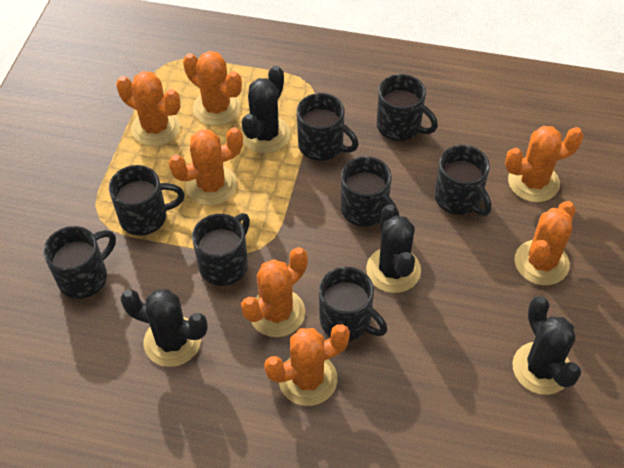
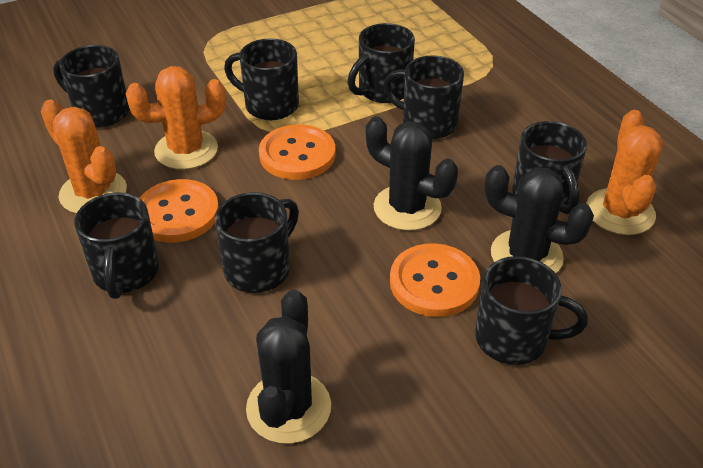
black cactus: [121,289,208,367] [241,66,290,153] [366,204,421,293] [512,296,581,395] = 4 -> [246,290,331,444] [366,116,458,231] [485,165,594,273] = 3
orange button: none = 0 -> [140,179,219,243] [259,124,335,180] [390,243,480,317] = 3
orange cactus: [116,71,181,146] [169,127,243,205] [183,51,242,126] [241,247,308,337] [264,324,350,406] [505,126,584,202] [514,201,576,285] = 7 -> [41,100,127,214] [126,66,226,170] [586,110,663,235] = 3

